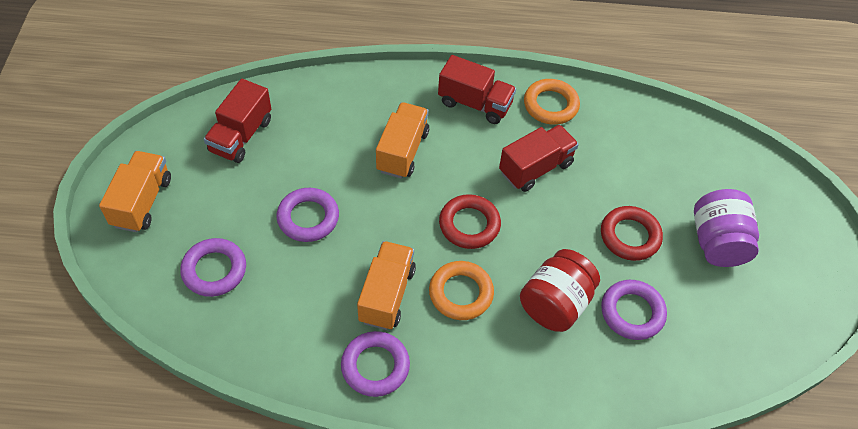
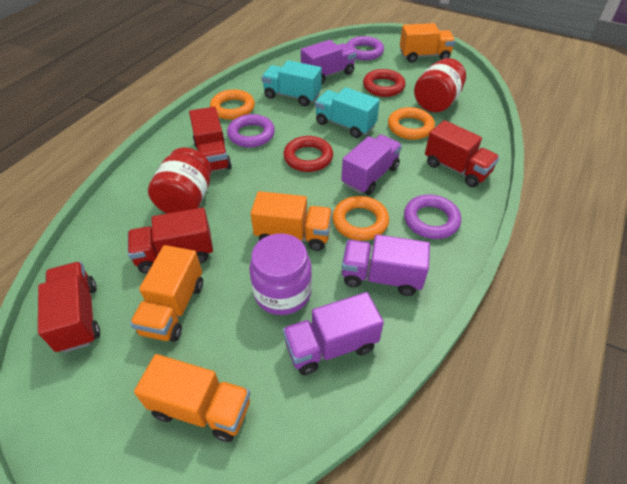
orange ring: [429,261,494,320] [524,79,580,125] = 2 -> [210,89,255,120] [332,196,389,241] [388,107,435,140] = 3
orange truck: [99,151,171,232] [357,241,416,330] [376,102,429,179] = 3 -> [130,245,203,342] [134,354,250,442] [251,191,332,251] [400,23,455,63] = 4
purple ring: [180,238,246,297] [277,188,339,242] [341,331,410,397] [601,280,667,340] = 4 -> [227,114,275,148] [346,36,384,60] [404,195,461,239] = 3
purple truck: none = 0 -> [283,292,384,375] [301,40,356,84] [341,135,402,195] [342,234,430,296] = 4
red jar: [520,249,600,332] = 1 -> [148,147,212,214] [414,58,466,112] = 2
red truck: [204,79,271,163] [438,55,516,124] [499,125,579,192] = 3 -> [38,262,100,353] [128,207,213,273] [189,107,232,172] [425,120,500,187] = 4
turquoise truck: none = 0 -> [261,60,322,106] [315,87,380,138] = 2

